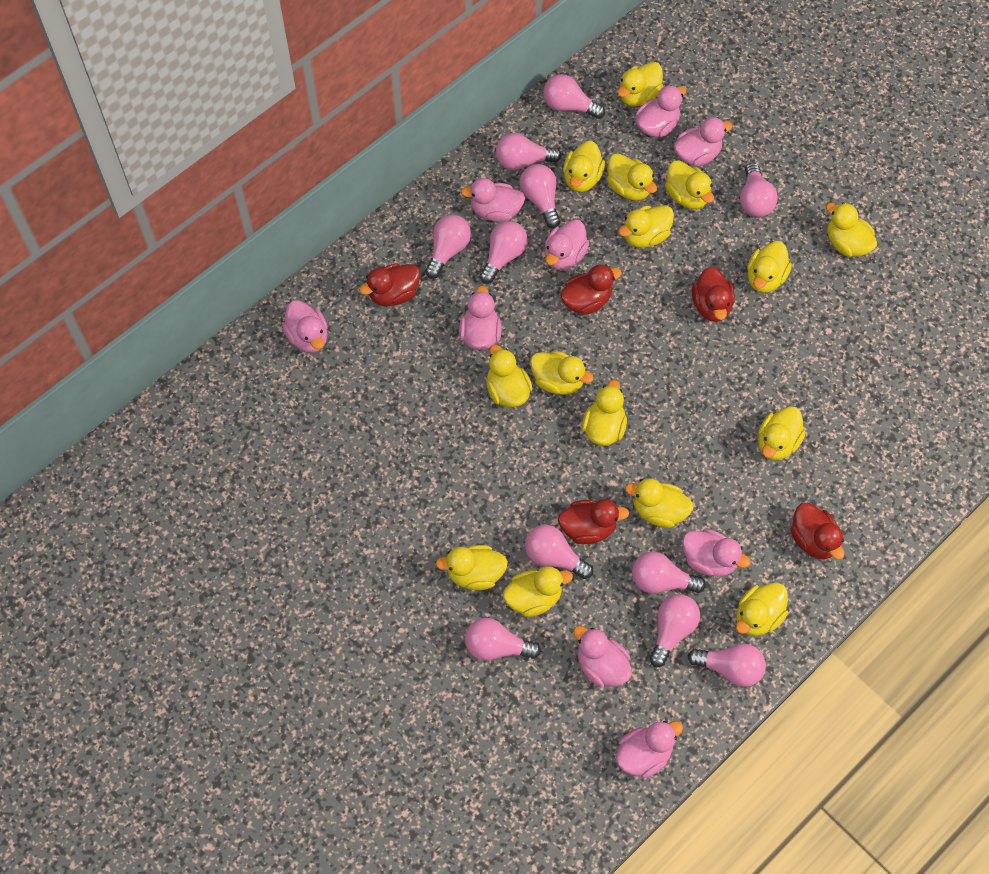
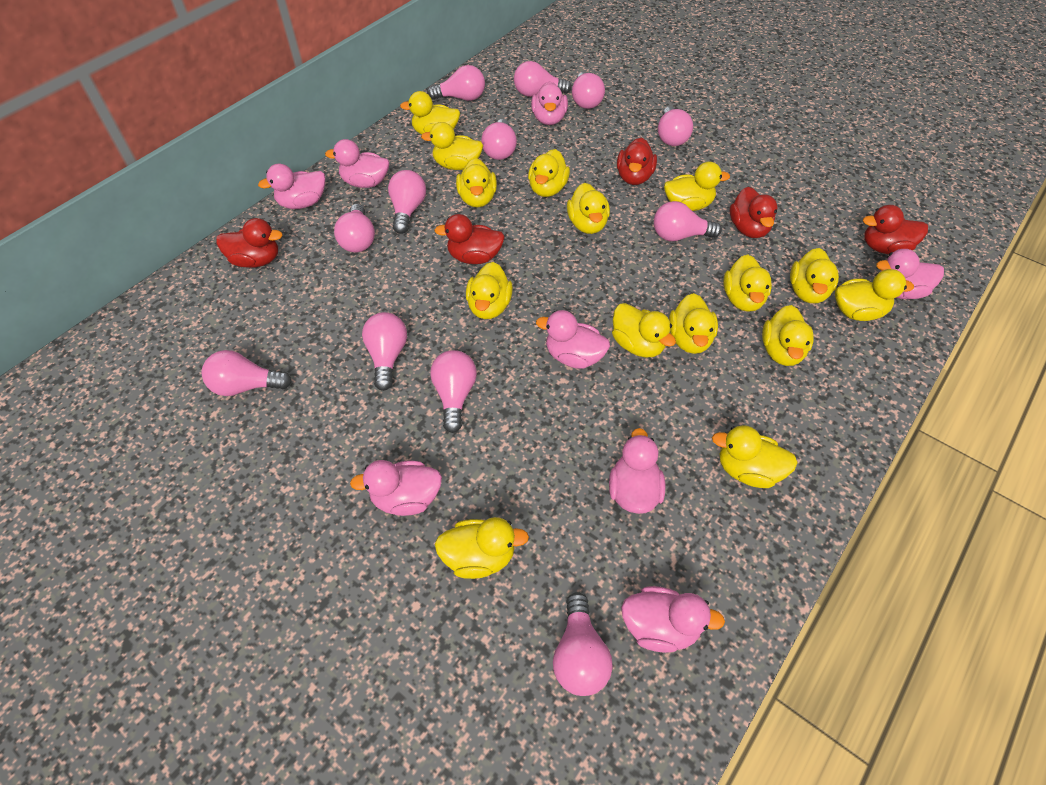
pink duck: [282,300,328,353] [459,286,502,350] [461,178,525,222] [545,220,589,270] [573,626,632,687] [616,721,683,778] [636,85,686,137] [674,117,733,166] [682,529,750,577] = 9 -> [258,164,325,209] [325,139,389,188] [350,460,442,516] [531,81,568,125] [536,310,610,369] [609,428,666,514] [621,586,725,653] [876,249,944,299] = 8
pink light bulb: [425,215,471,279] [465,618,541,661] [479,221,528,284] [496,133,562,170] [520,164,560,229] [525,525,593,579] [543,74,605,119] [632,552,706,594] [649,594,700,667] [688,644,766,687] [740,163,778,217] = 11 -> [202,350,292,396] [334,204,375,252] [362,312,407,391] [388,170,426,234] [427,65,485,101] [430,350,477,433] [481,119,517,160] [514,61,572,97] [553,592,613,696] [572,72,605,109] [654,201,722,241] [658,106,693,146] = 12

